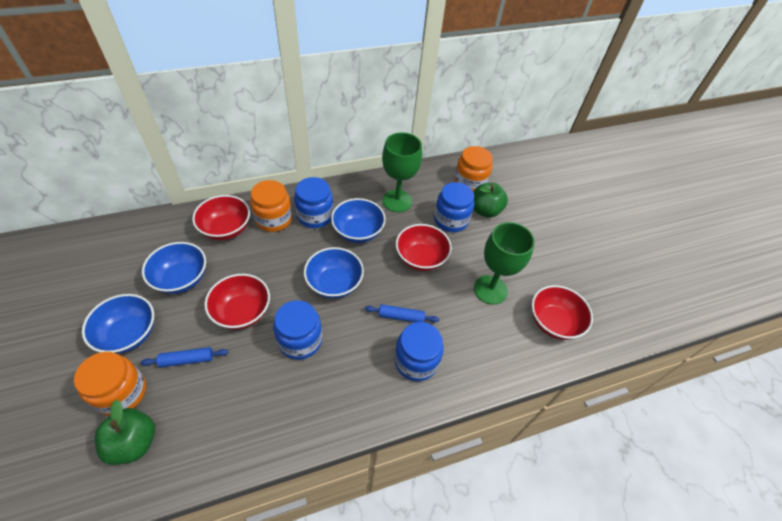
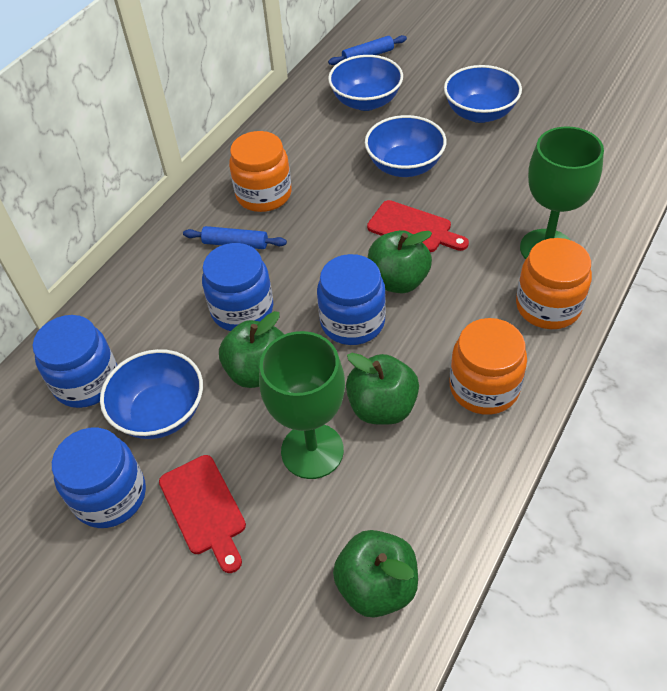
green apple: [95,399,155,465] [473,183,508,218] = 2 -> [219,311,284,388] [333,530,418,618] [346,353,419,425] [368,230,432,293] = 4
red bowl: [192,195,250,240] [205,274,270,330] [396,224,452,271] [532,285,593,340] = 4 -> none = 0
red cutting board: none = 0 -> [159,455,246,573] [367,200,469,252] = 2

